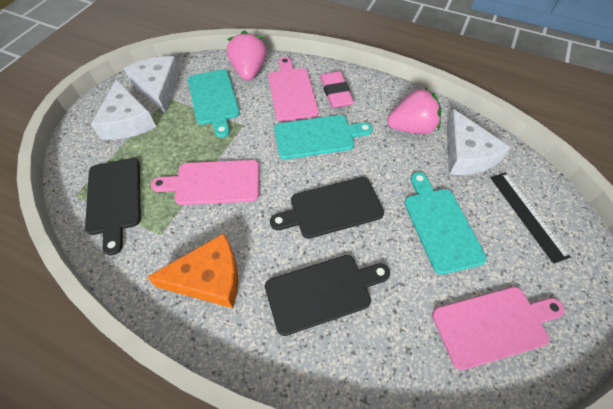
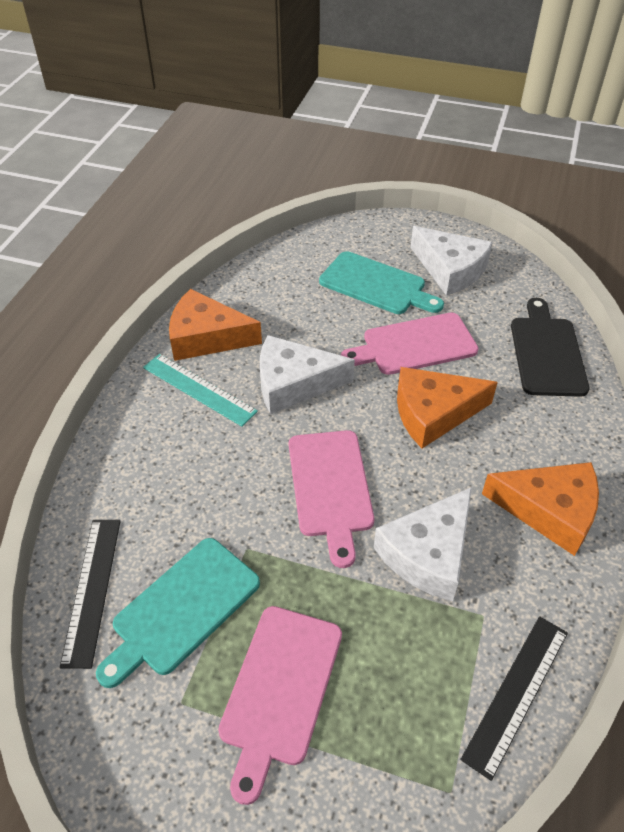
black cutting board: [85,158,141,255] [265,255,390,336] [270,177,384,239] = 3 -> [511,298,589,397] = 1
black ruler: [490,172,571,264] = 1 -> [60,520,121,669] [460,616,568,781] = 2
orange cheese: [147,233,238,308] = 1 -> [169,289,262,361] [397,367,498,448] [482,462,599,556] = 3
pink eraser: [320,71,354,108] = 1 -> none = 0
pink strawberry: [227,30,267,81] [387,87,441,134] = 2 -> none = 0
turquoise cutting board: [188,69,240,138] [274,115,373,159] [404,172,487,275] = 3 -> [96,538,260,688] [319,251,444,314] = 2
turquoise ruler: none = 0 -> [143,354,258,427] = 1

